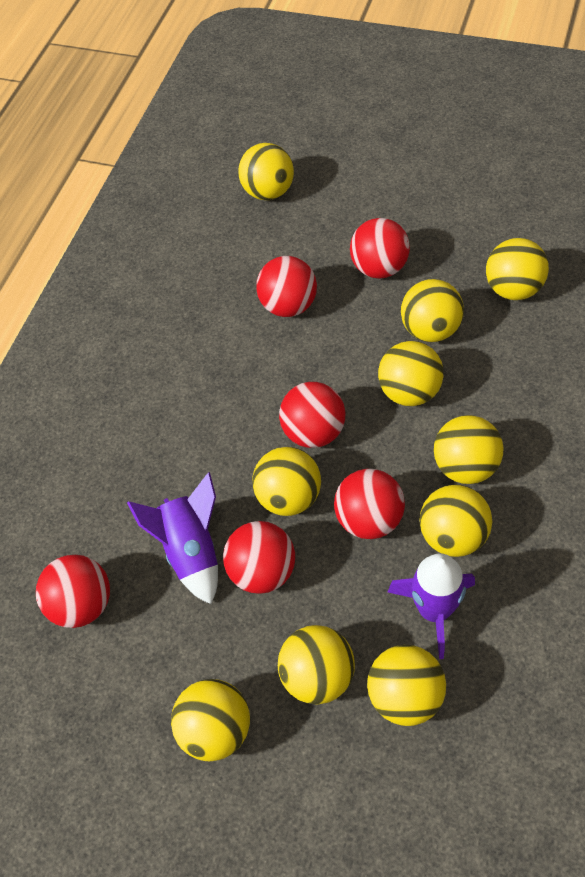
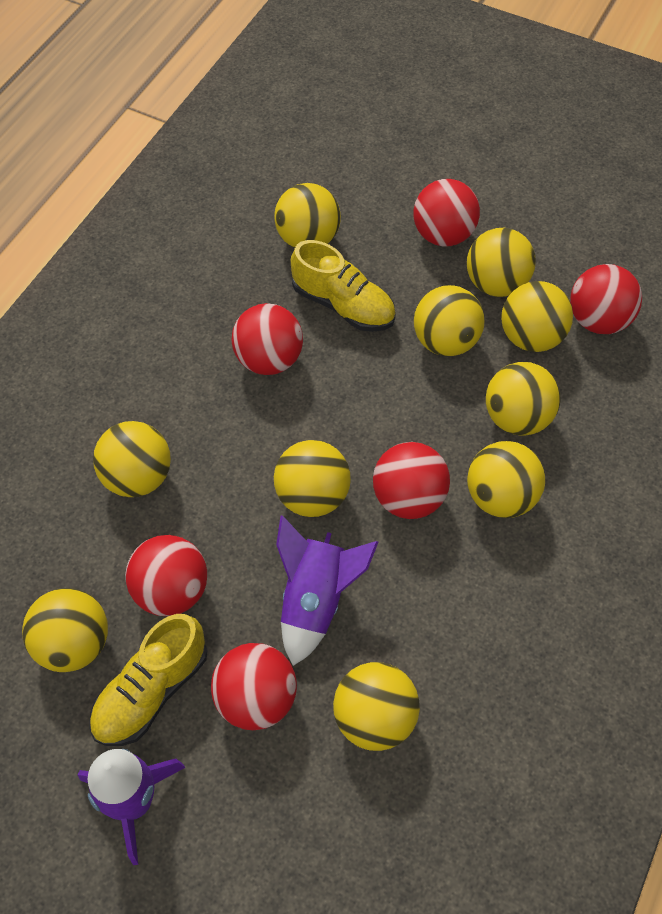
yellow shoe: none = 0 -> [89,614,208,746] [291,240,396,332] = 2

